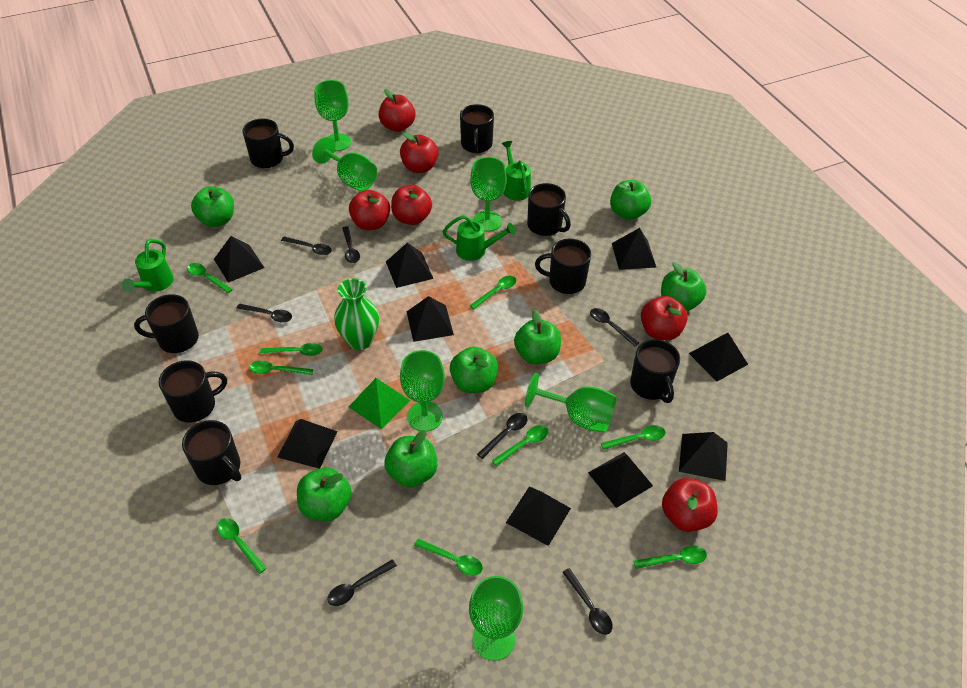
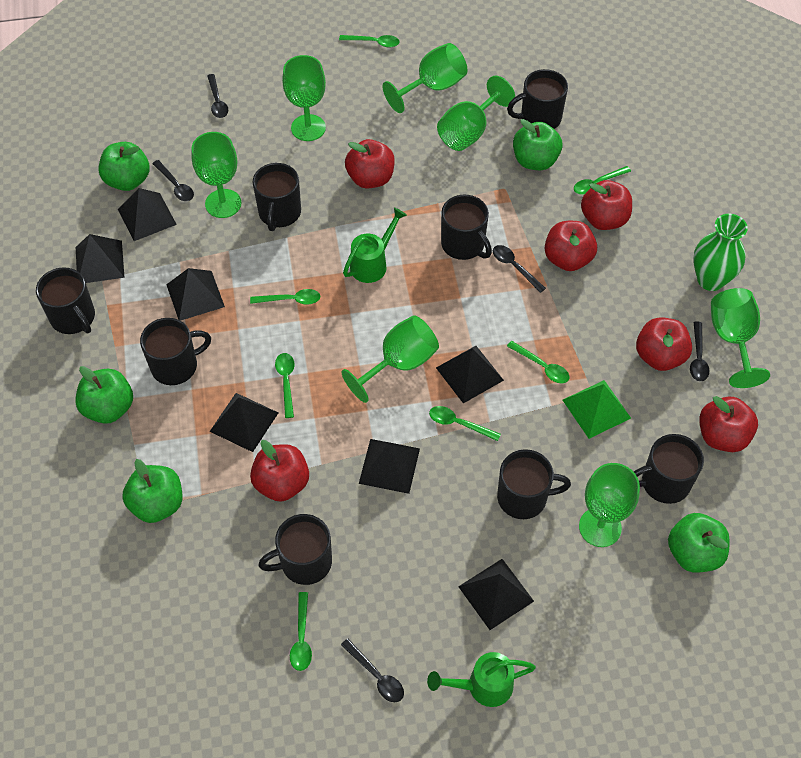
black pyramid: [214,236,264,283] [277,419,338,469] [386,243,433,288] [407,296,454,342] [506,486,571,546] [588,452,653,508] [612,228,656,270] [679,432,728,481] [689,333,748,382] = 9 -> [76,234,125,283] [118,188,177,241] [166,268,225,321] [209,393,278,452] [359,439,420,494] [436,346,504,403] [458,559,534,630] = 7
black spoon: [236,304,292,322] [281,237,332,255] [327,559,397,606] [342,226,360,263] [477,413,527,459] [562,568,613,635] [590,308,639,347] = 7 -> [152,160,194,201] [207,74,228,118] [341,638,404,702] [493,245,546,293] [690,322,709,381] = 5
green apple: [191,186,234,227] [297,468,352,521] [384,430,437,487] [450,346,498,393] [514,310,561,365] [610,180,651,220] [661,262,706,311] = 7 -> [75,366,133,424] [98,142,150,191] [122,459,182,523] [513,119,563,170] [668,513,730,572] = 5
green goblet: [312,137,377,191] [315,80,351,151] [400,350,445,432] [469,576,523,661] [470,157,507,231] [525,373,616,433] = 6 -> [191,132,241,218] [282,55,326,141] [341,315,439,403] [383,43,467,113] [437,76,515,151] [579,463,640,547] [711,288,770,388] = 7
green spoon: [187,263,233,293] [217,518,267,574] [249,360,313,375] [260,343,323,356] [414,538,483,576] [470,276,516,309] [492,425,548,466] [601,425,665,450] [634,545,707,569] = 9 -> [250,289,321,305] [275,353,295,418] [290,592,312,671] [339,35,400,47] [429,406,501,441] [507,341,569,383] [574,166,631,195] = 7
green watering can: [122,239,174,292] [442,215,516,261] [502,141,531,201] = 3 -> [343,208,407,283] [427,652,536,707] = 2

